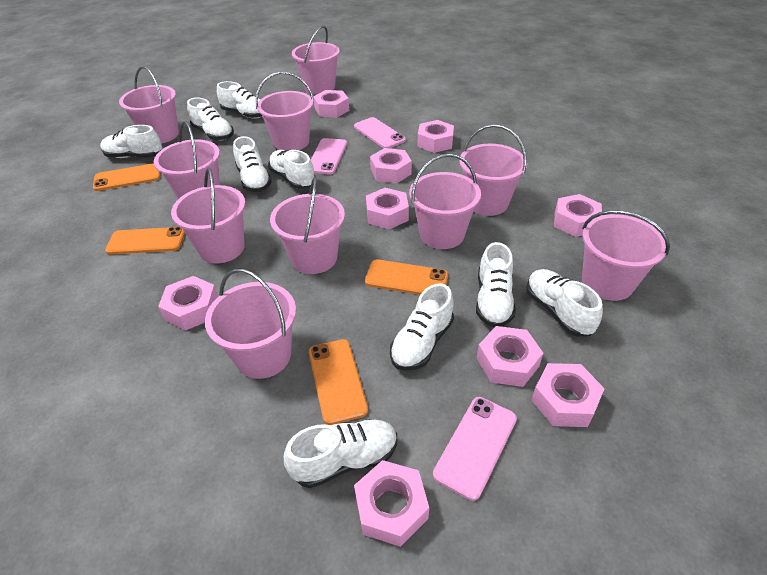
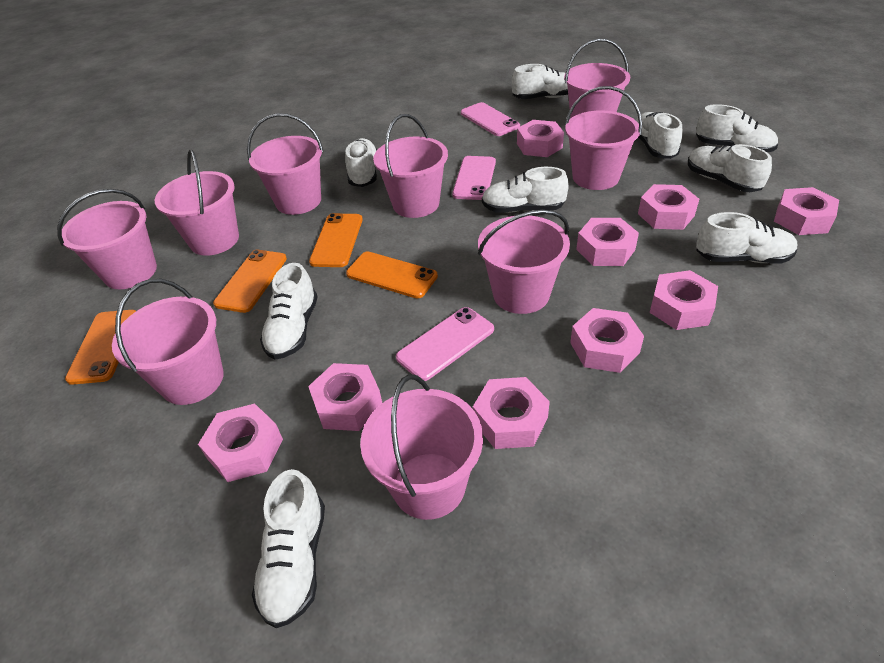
pink bucket: [119,66,179,143] [154,121,220,199] [171,167,245,263] [205,269,296,379] [255,72,314,150] [270,177,345,274] [292,25,340,94] [409,153,481,249] [459,124,527,216] [582,210,670,301] = 10 -> [57,189,157,289] [112,279,224,405] [155,150,239,256] [247,113,323,215] [360,374,483,520] [373,114,448,218] [478,210,570,314] [564,39,630,119] [565,86,642,190] = 9

